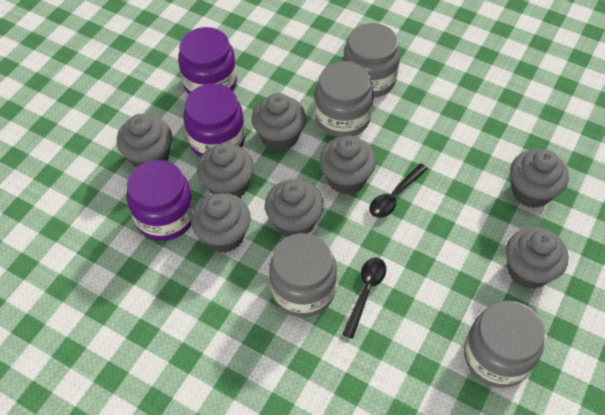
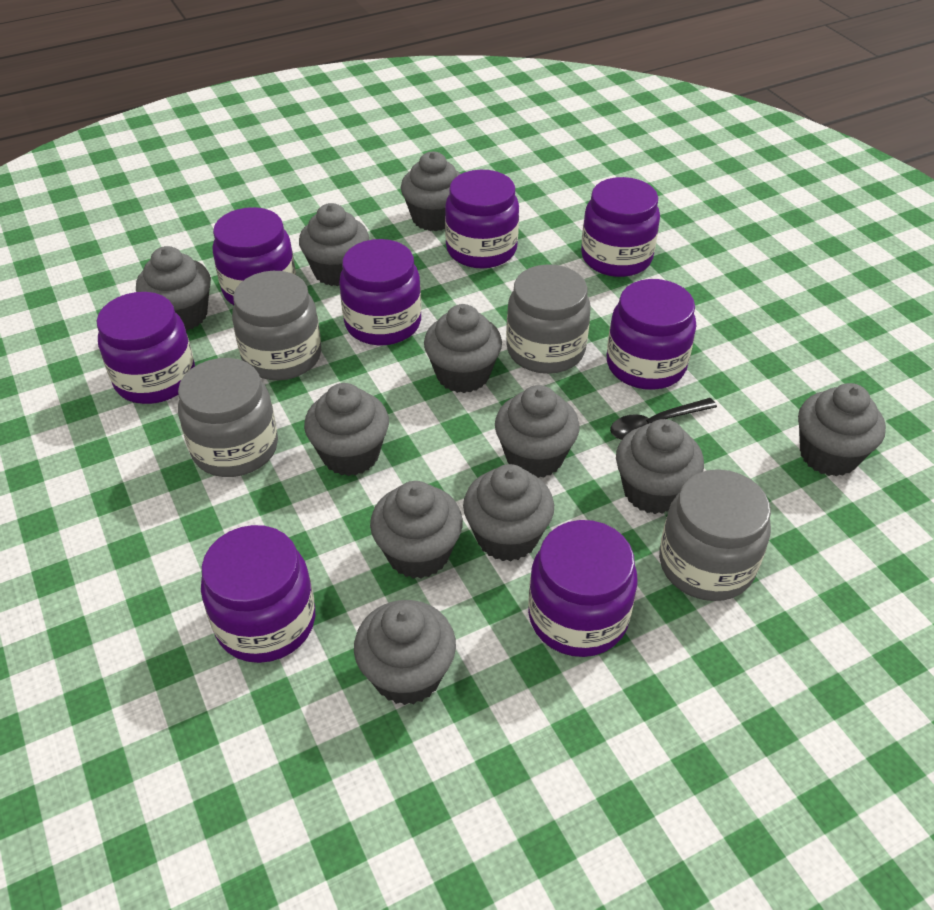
black spoon: [342,257,386,339] [369,163,428,218] = 2 -> [610,398,717,440] = 1
grey cupcake: [117,114,172,168] [191,193,251,253] [197,143,254,198] [252,93,306,151] [265,179,324,237] [319,136,376,194] [506,227,569,289] [510,149,569,208] = 8 -> [136,246,211,331] [299,203,369,286] [304,383,389,476] [354,600,456,705] [370,481,463,579] [401,152,461,231] [424,304,502,393] [463,464,554,561] [495,385,580,478] [616,419,704,514] [798,383,886,476] = 11
purple jar: [126,160,195,241] [178,27,237,94] [183,84,245,157] = 3 -> [97,292,195,404] [201,525,315,663] [212,207,296,305] [339,239,421,345] [445,170,519,269] [528,520,638,657] [581,177,660,277] [607,279,696,390] = 8

